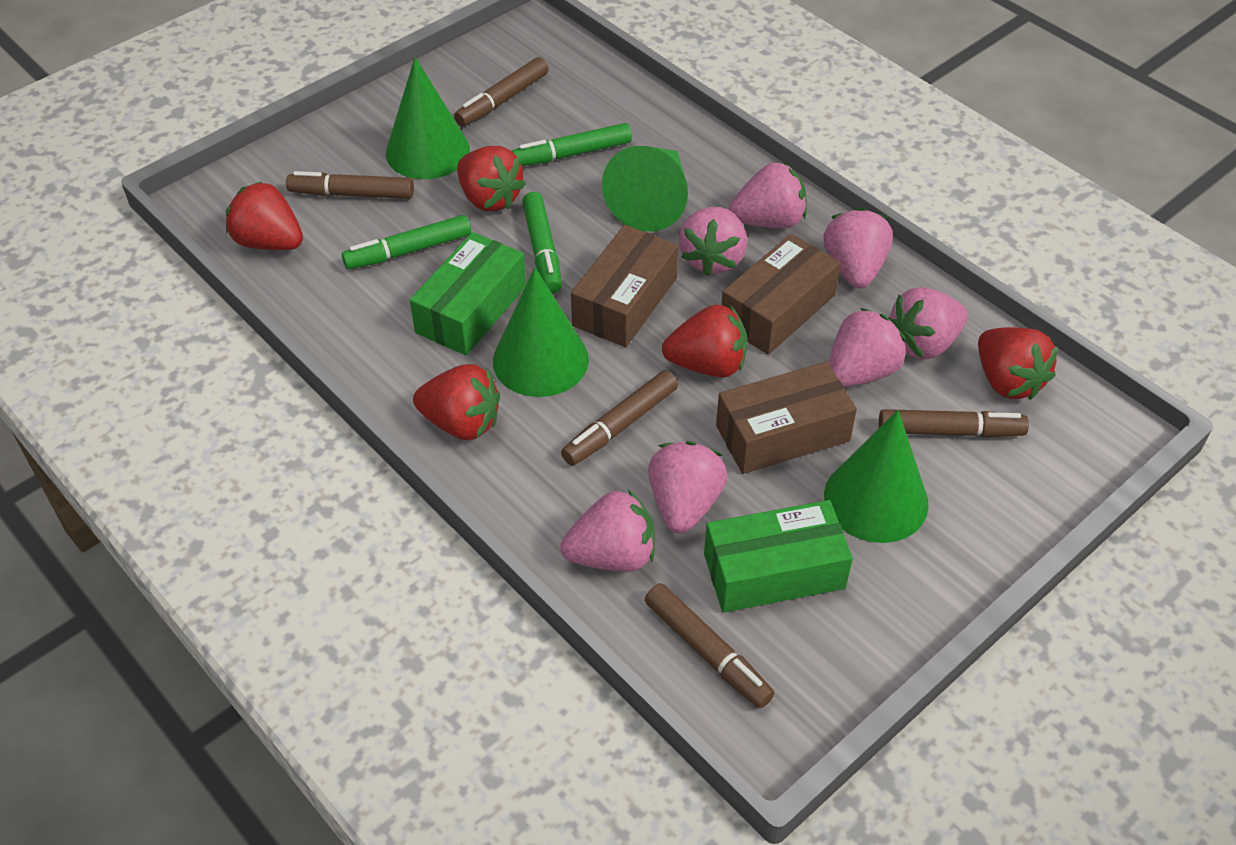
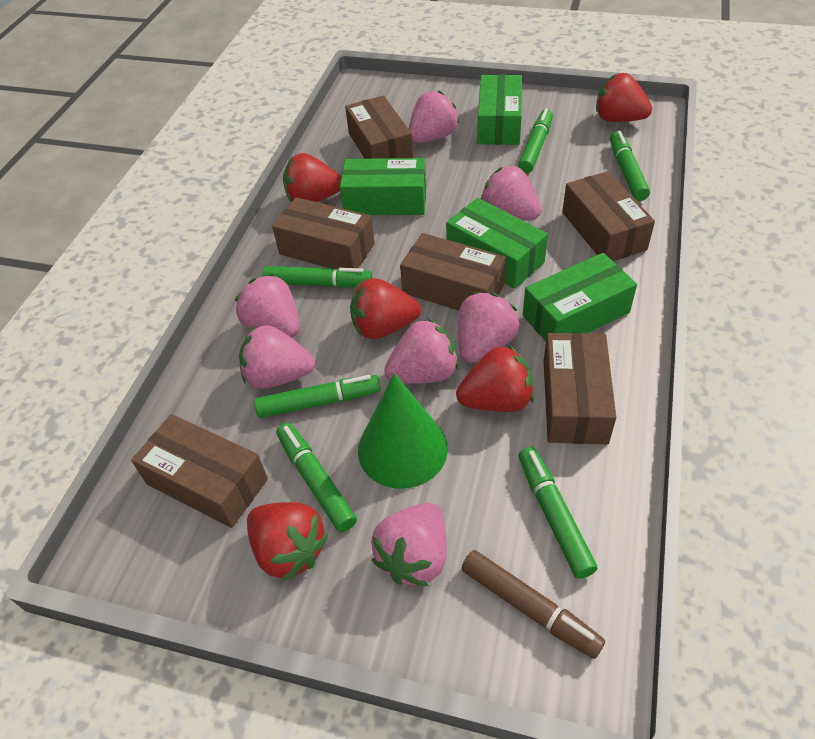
brown box: [571,225,678,347] [716,362,857,474] [722,234,841,355] = 3 -> [131,414,268,528] [272,197,375,269] [345,95,413,159] [400,233,506,311] [544,333,616,444] [562,171,655,261] = 6
brown marker: [286,171,414,199] [454,57,549,127] [561,370,678,466] [645,583,774,708] [879,409,1029,437] = 5 -> [461,550,605,659] = 1
green box: [410,232,526,355] [704,500,853,613] = 2 -> [340,158,426,215] [446,198,548,289] [477,75,522,145] [523,253,637,341] = 4
green cone: [386,57,470,179] [493,267,589,397] [602,146,688,232] [824,410,929,543] = 4 -> [358,373,448,489] = 1
green marker: [342,215,471,269] [512,123,632,166] [522,192,562,294] = 3 -> [254,375,381,418] [262,266,372,288] [276,423,357,532] [518,109,553,173] [519,447,597,579] [610,131,650,201] = 6

